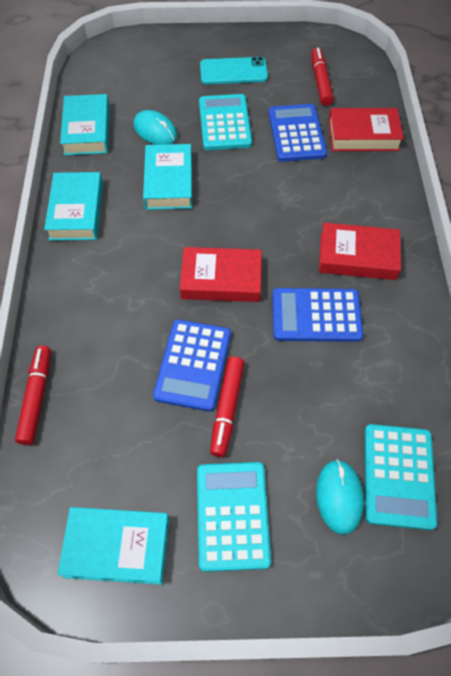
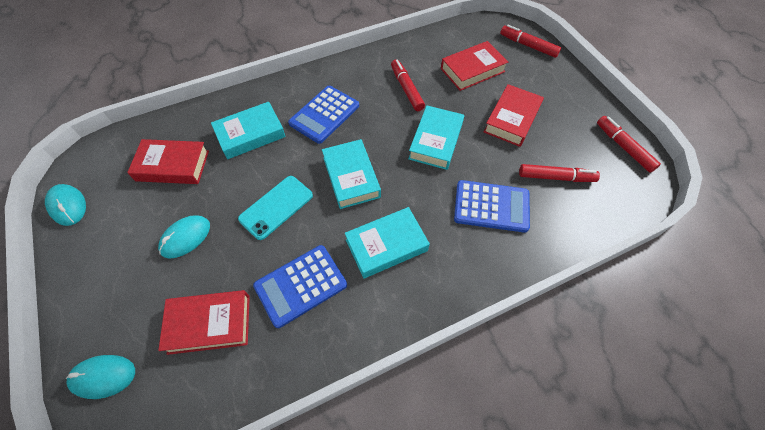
red book: [180,247,262,302] [319,223,401,280] [328,108,404,151] = 3 -> [127,139,209,184] [158,290,250,355] [441,41,508,91] [484,84,544,147] = 4
red marker: [15,345,51,445] [210,357,244,457] [311,48,334,106] = 3 -> [391,59,425,111] [500,25,561,58] [519,164,600,182] [597,116,661,173] = 4
turquoise calculator: [197,462,271,572] [199,94,252,150] [365,424,437,530] = 3 -> none = 0
turquoise mouse: [133,110,177,145] [316,459,364,535] = 2 -> [45,184,86,226] [66,355,135,399] [158,215,210,259] = 3

